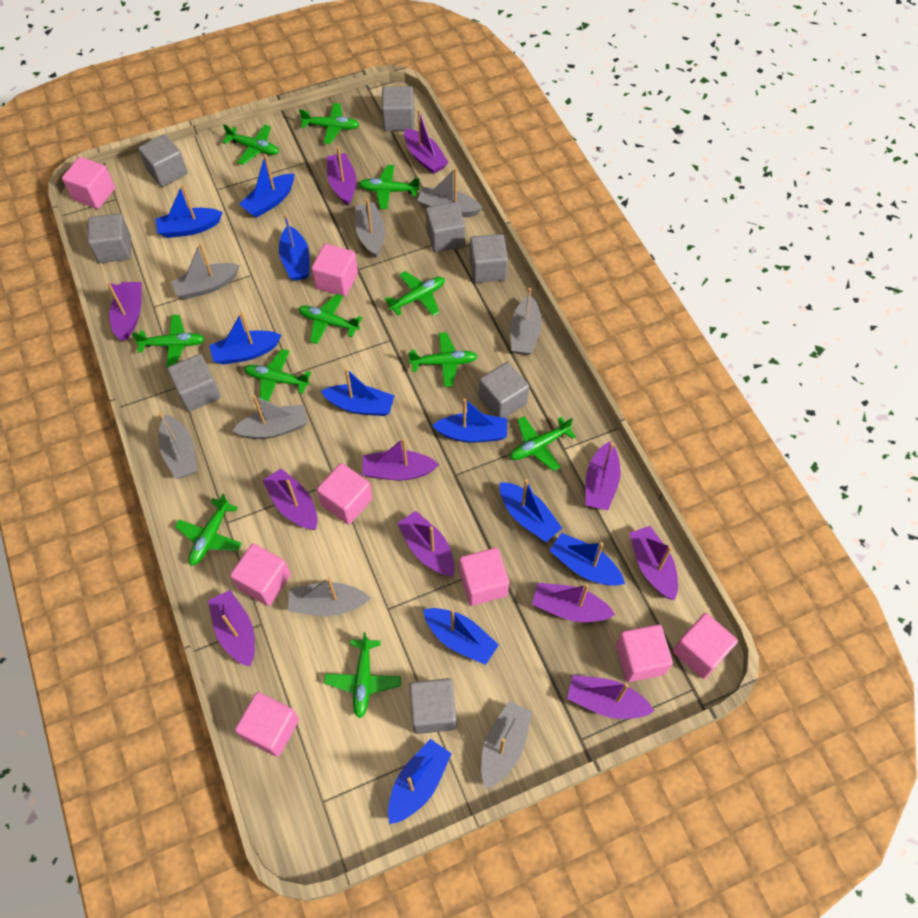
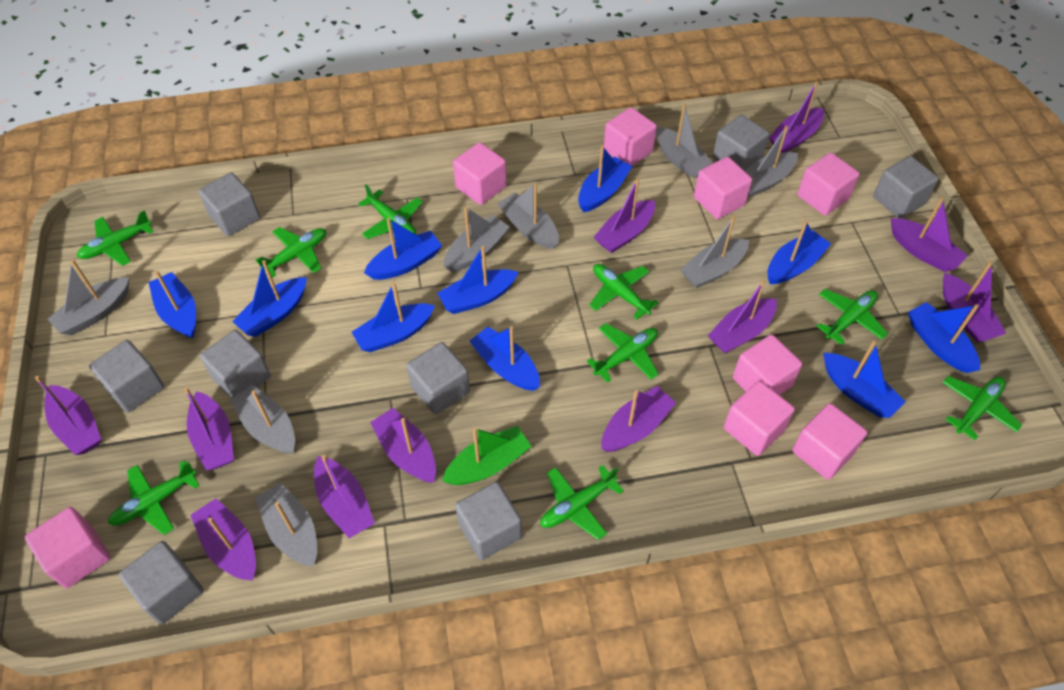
green boat: none = 0 -> [442,426,532,485] = 1
green plane: [132,315,205,368] [175,494,242,566] [222,124,279,165] [244,349,311,402] [298,293,362,344] [299,103,359,144] [324,632,401,718] [359,165,420,209] [385,271,445,316] [408,332,477,387] [510,416,576,471] = 11 -> [77,210,154,266] [108,460,200,535] [255,227,326,278] [358,184,423,239] [540,465,624,540] [586,323,659,383] [589,264,659,319] [816,289,888,345] [943,376,1022,440] = 9

